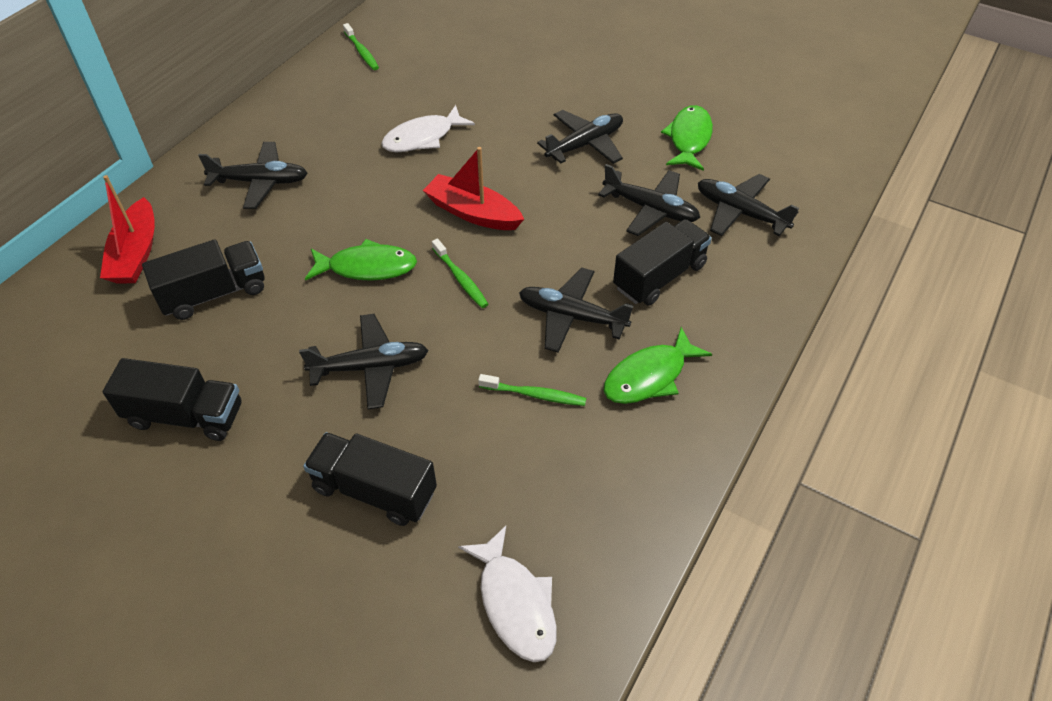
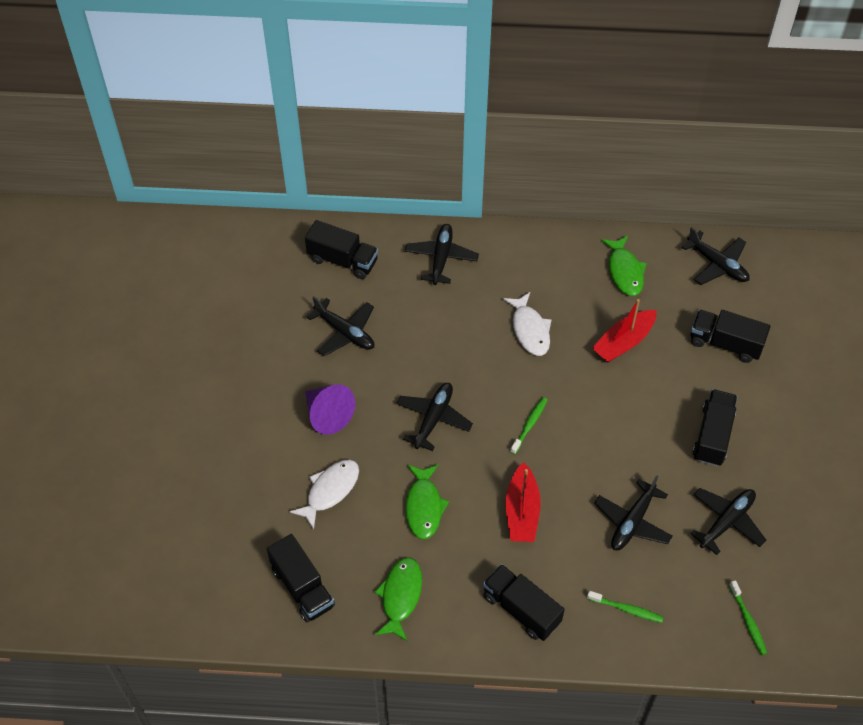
black truck: [103,358,242,441] [142,239,265,320] [303,432,437,526] [613,219,712,306] = 4 -> [267,534,335,622] [305,220,378,279] [483,564,565,641] [690,310,770,363] [693,389,738,466] = 5
purple cone: none = 0 -> [305,384,355,435] = 1

